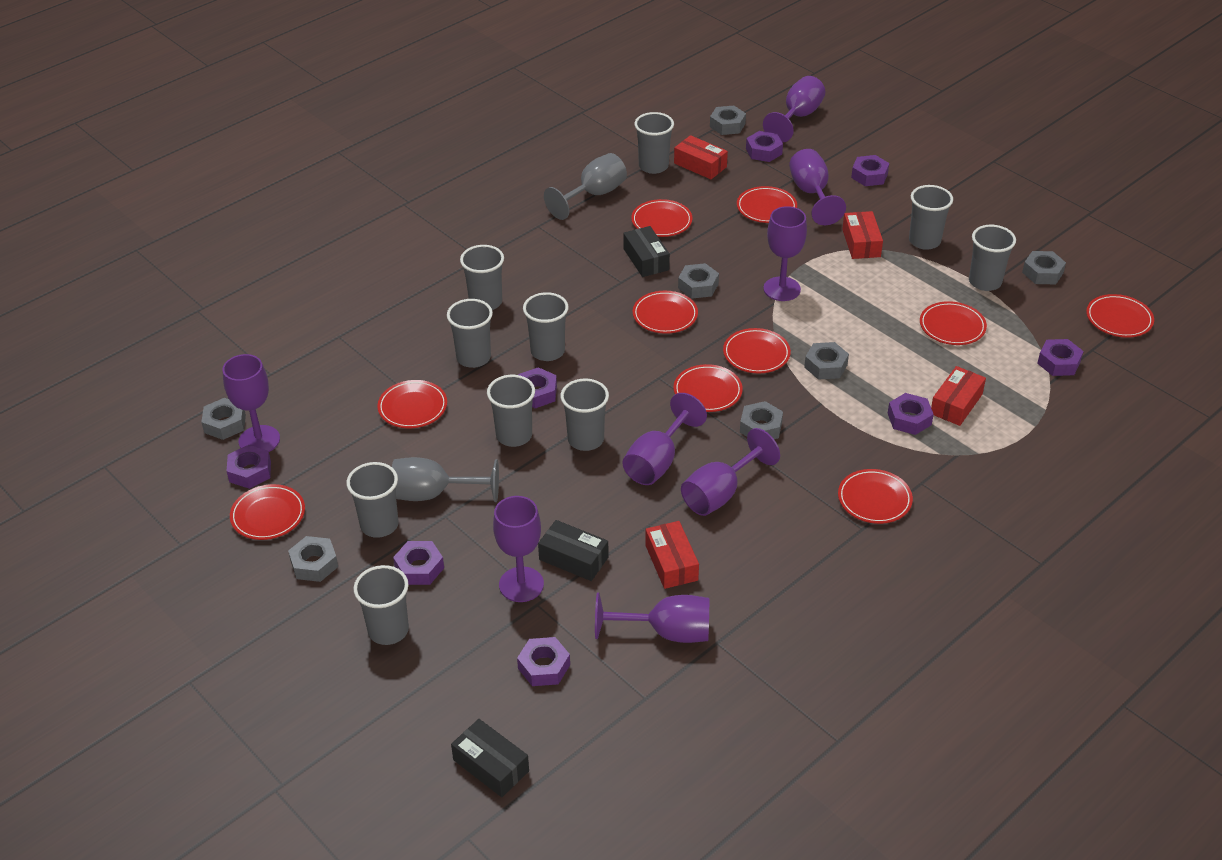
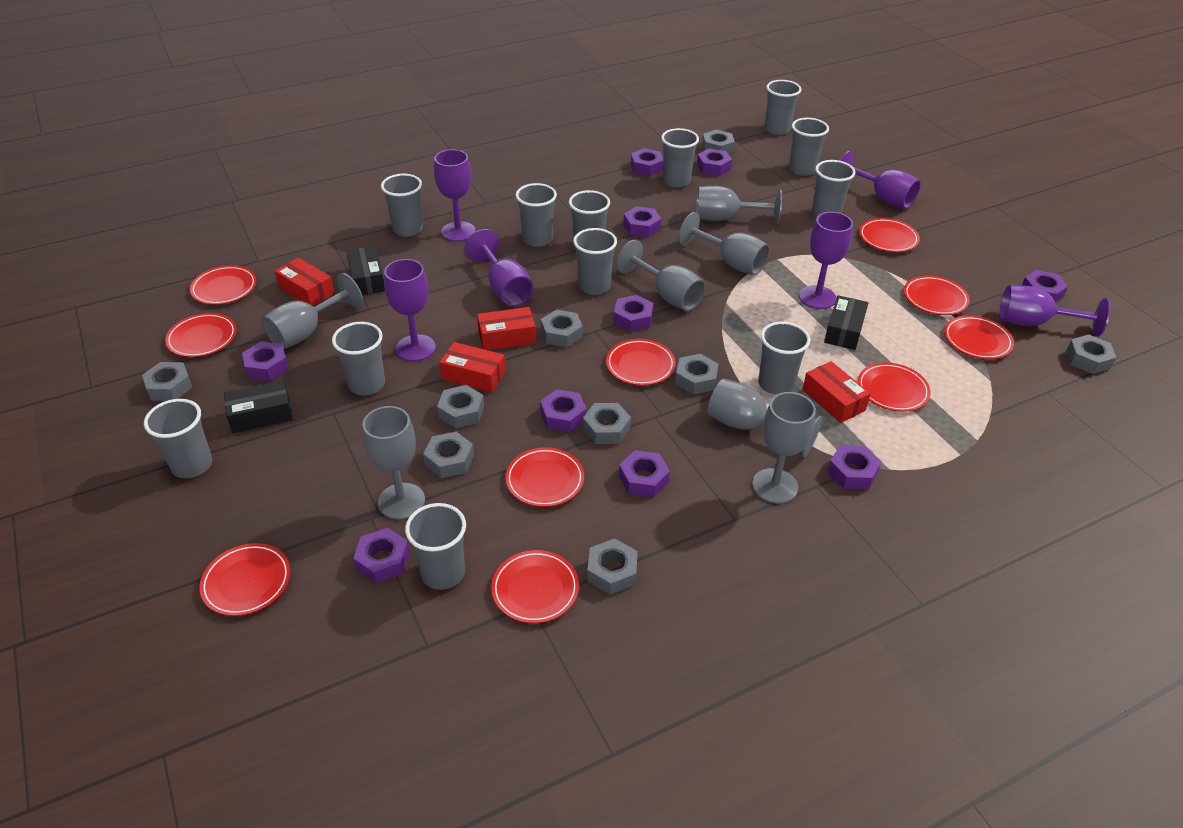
grey cup: [346,462,399,538] [354,565,409,645] [447,299,493,368] [460,245,504,310] [487,375,535,447] [523,292,569,361] [560,378,609,451] [634,112,674,174] [909,185,953,250] [969,225,1016,291] = 10 -> [144,399,212,478] [332,322,385,395] [381,174,423,237] [405,503,466,590] [516,183,557,247] [569,190,610,249] [573,228,617,295] [661,128,699,188] [758,322,810,395] [764,80,801,135] [789,118,829,176] [812,160,855,218] = 12
grey goblet: [392,457,499,502] [544,153,627,220] = 2 -> [262,273,363,349] [362,406,425,520] [616,240,706,311] [678,212,770,275] [696,186,782,224] [707,379,822,457] [752,392,816,504] = 7
grey nut: [201,398,246,440] [288,536,338,582] [678,263,719,299] [710,106,746,135] [740,401,783,439] [804,342,849,380] [1022,251,1066,284] = 7 -> [142,362,193,401] [423,432,474,478] [437,385,484,429] [541,310,583,347] [583,403,631,444] [587,538,638,595] [675,354,718,395] [702,130,735,154] [1066,334,1116,374] = 9
purple goblet: [222,354,280,452] [493,496,544,602] [595,592,709,643] [623,393,707,485] [681,428,780,516] [763,76,825,143] [763,206,807,301] [789,149,846,225] = 8 -> [384,259,436,361] [434,149,476,242] [465,229,533,306] [799,212,853,309] [839,151,921,209] [1000,285,1111,337] = 6
purple nut: [227,445,271,489] [393,541,444,585] [517,637,570,686] [518,367,557,408] [746,131,783,162] [851,155,889,186] [888,393,934,435] [1037,339,1083,376] = 8 -> [242,342,289,381] [353,528,410,583] [540,389,587,432] [614,295,653,332] [619,450,670,497] [624,206,661,237] [631,148,663,176] [697,148,732,176] [827,445,881,490] [1022,270,1068,303] = 10

